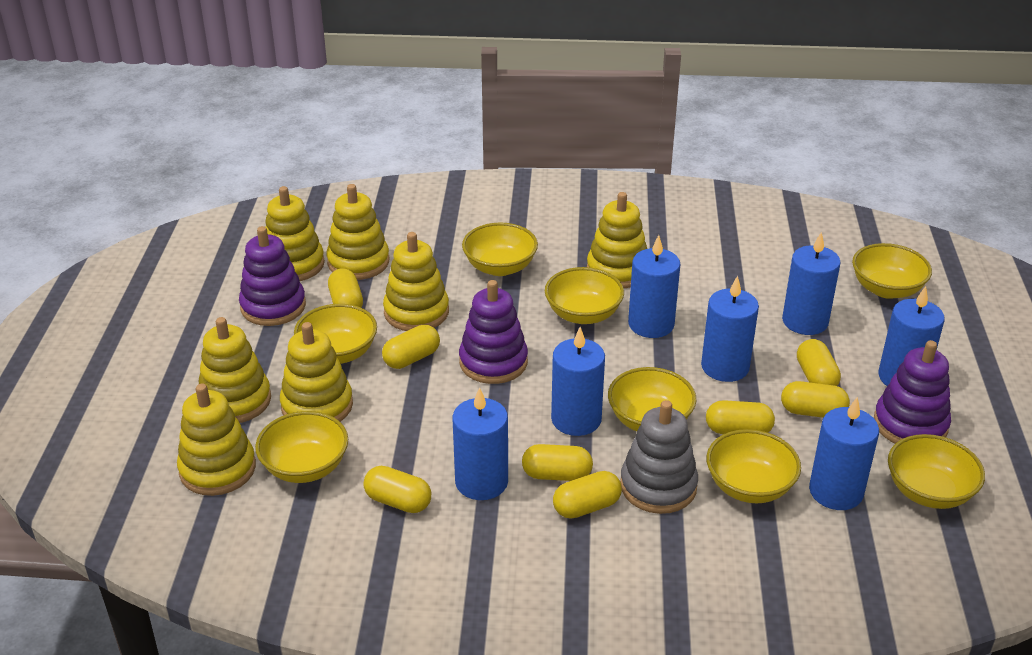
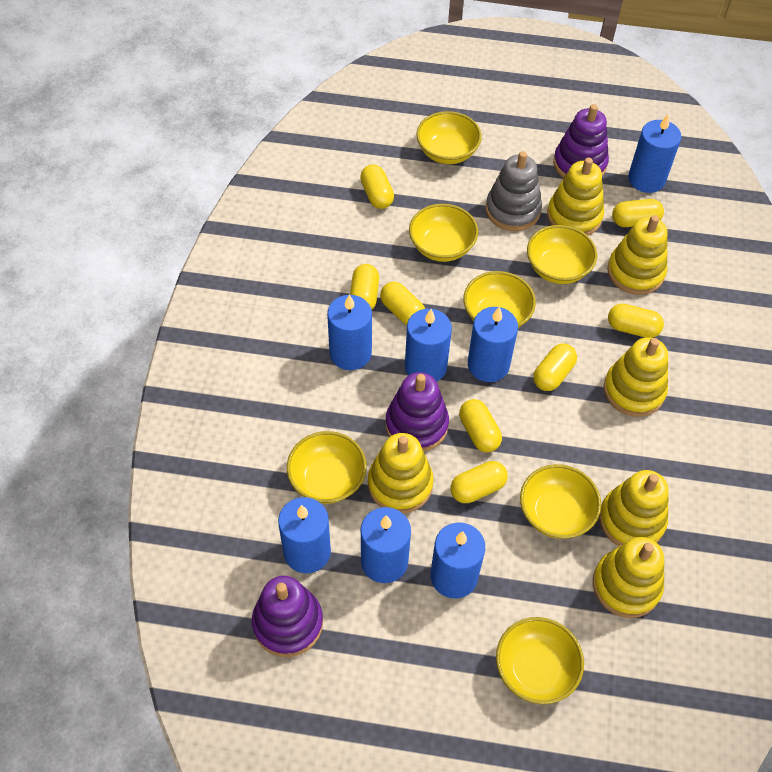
yellow bowl: [255,411,348,483] [294,304,377,364] [462,223,538,276] [545,267,624,324] [608,367,696,431] [706,429,801,503] [852,243,932,299] [888,434,985,509] = 8 -> [287,431,367,504] [409,204,478,262] [416,111,482,164] [463,271,536,328] [496,617,584,704] [520,464,601,539] [527,225,597,284] = 7
yellow stacking toy: [177,384,256,496] [199,317,271,423] [265,186,325,281] [280,322,353,422] [326,184,389,280] [383,232,449,331] [587,192,647,288] = 7 -> [368,433,434,513] [547,158,604,236] [593,537,664,618] [599,470,669,546] [604,337,668,417] [607,215,668,295] = 6

